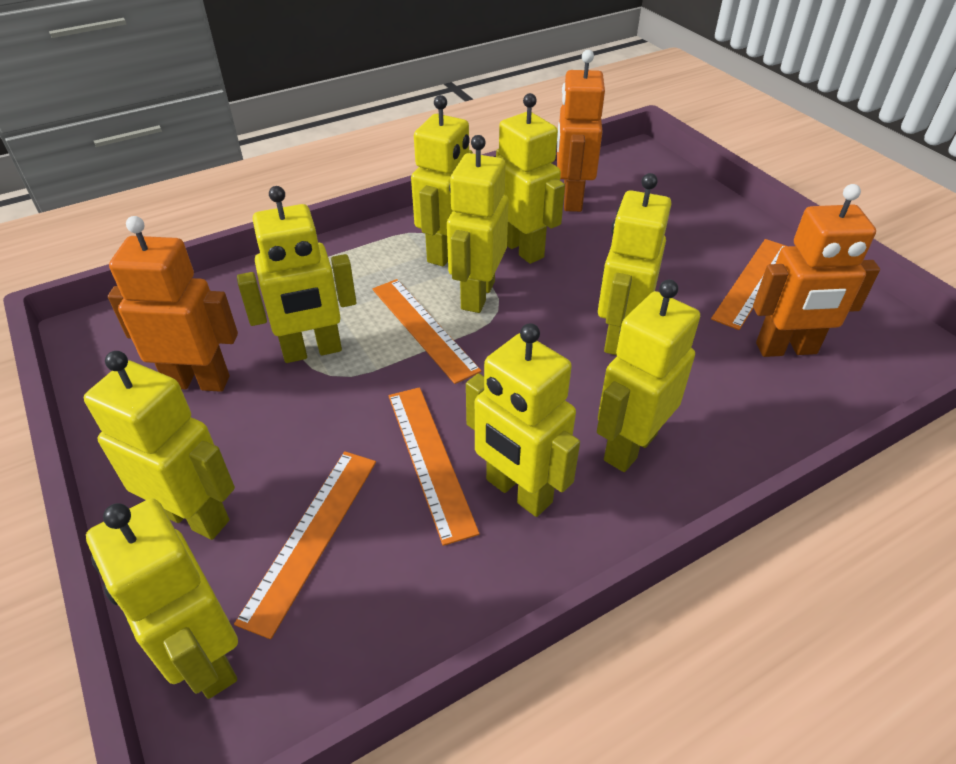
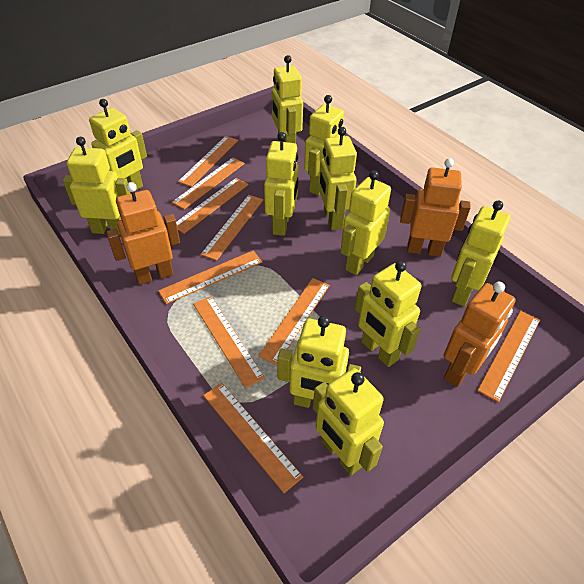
orange ruler: [234,451,376,639] [373,279,481,384] [389,387,480,546] [711,239,787,330] = 4 -> [158,251,262,304] [172,157,245,209] [176,178,249,234] [178,136,239,187] [193,296,265,388] [201,195,263,261] [203,383,303,493] [258,278,330,365] [477,311,540,402] = 9
yellow robot: [84,351,235,540] [86,499,238,699] [237,186,356,363] [411,95,473,266] [447,135,509,313] [466,323,580,517] [496,93,565,264] [597,280,700,472] [598,173,671,355] = 9 -> [63,137,131,235] [89,99,147,191] [264,132,299,236] [272,55,303,144] [277,316,361,408] [304,95,345,196] [313,368,384,476] [319,127,357,230] [340,170,391,275] [355,261,421,367] [451,200,510,306] = 11

